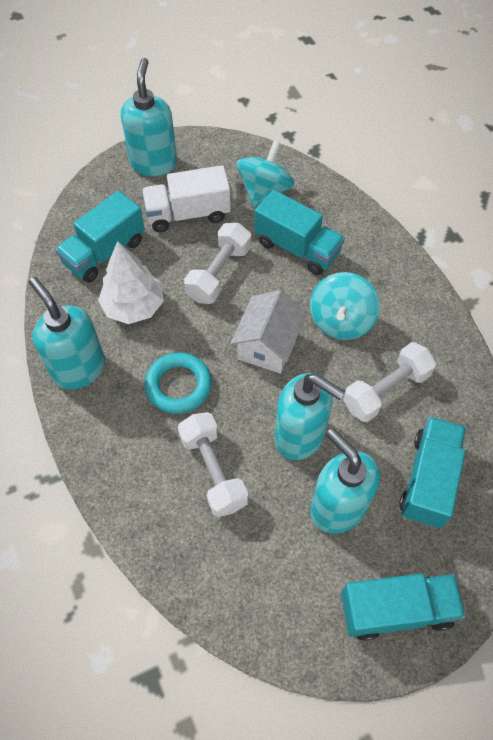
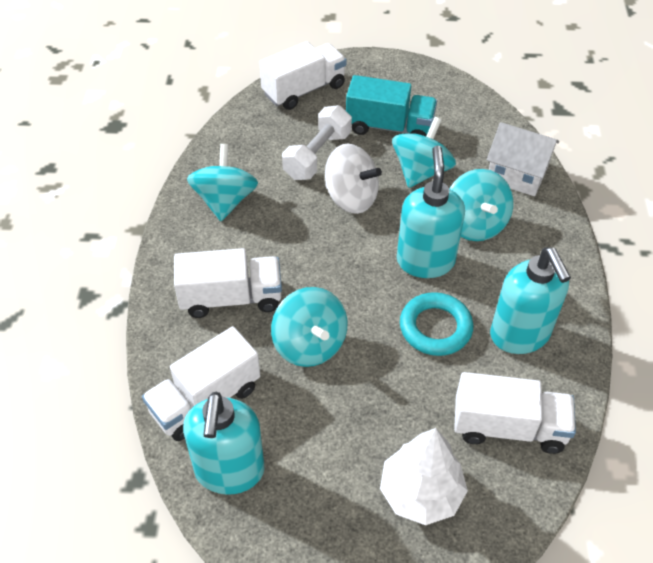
turquoise soap dispenser: [29,277,105,390] [121,58,177,176] [275,373,346,460] [310,428,380,534] = 4 -> [183,392,264,495] [397,145,465,278] [490,247,571,354] = 3
turquoise spinning top: [236,141,295,207] [310,272,380,340] = 2 -> [187,144,258,221] [271,287,347,367] [392,117,456,188] [449,169,513,241] = 4
turquoise truck: [55,190,145,283] [254,190,345,275] [341,574,466,641] [399,416,466,528] = 4 -> [346,75,437,136] = 1
white dumbbell: [178,412,248,517] [184,223,251,304] [343,342,436,422] = 3 -> [282,105,352,180] = 1
white spinning top: none = 0 -> [325,144,382,214] = 1
white truck: [142,165,231,232] = 1 -> [142,326,260,441] [174,248,282,318] [259,41,347,110] [454,372,576,454] = 4

